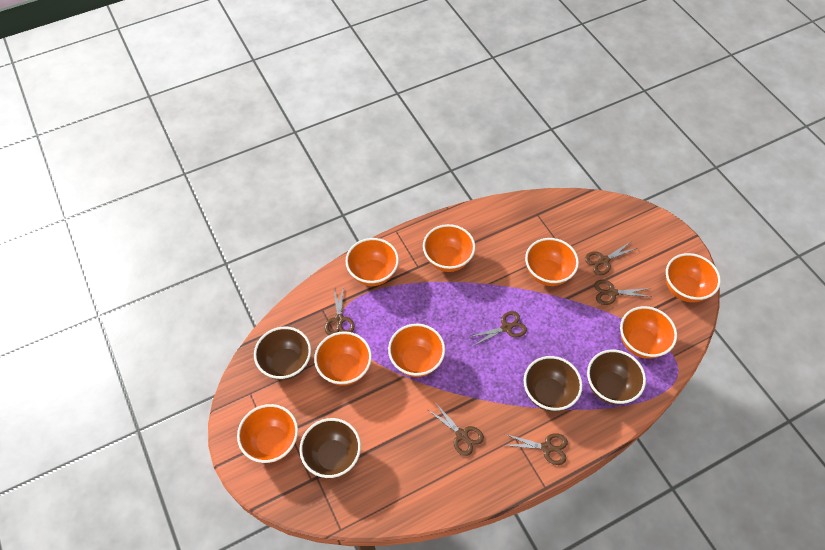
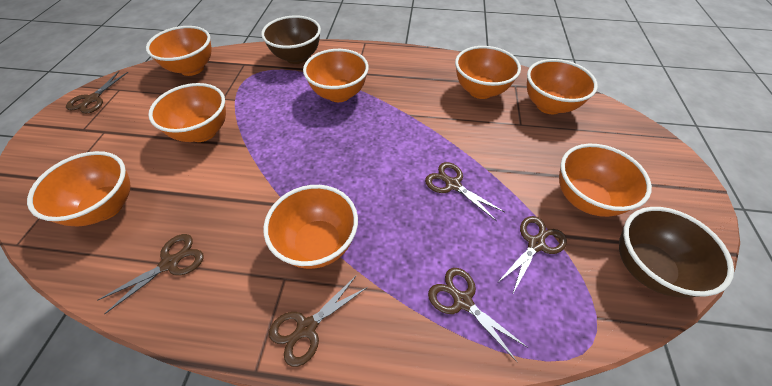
brown bowl: [254,327,311,380] [299,418,361,478] [524,356,583,411] [587,350,646,405] = 4 -> [261,15,321,64] [619,207,734,297] = 2

